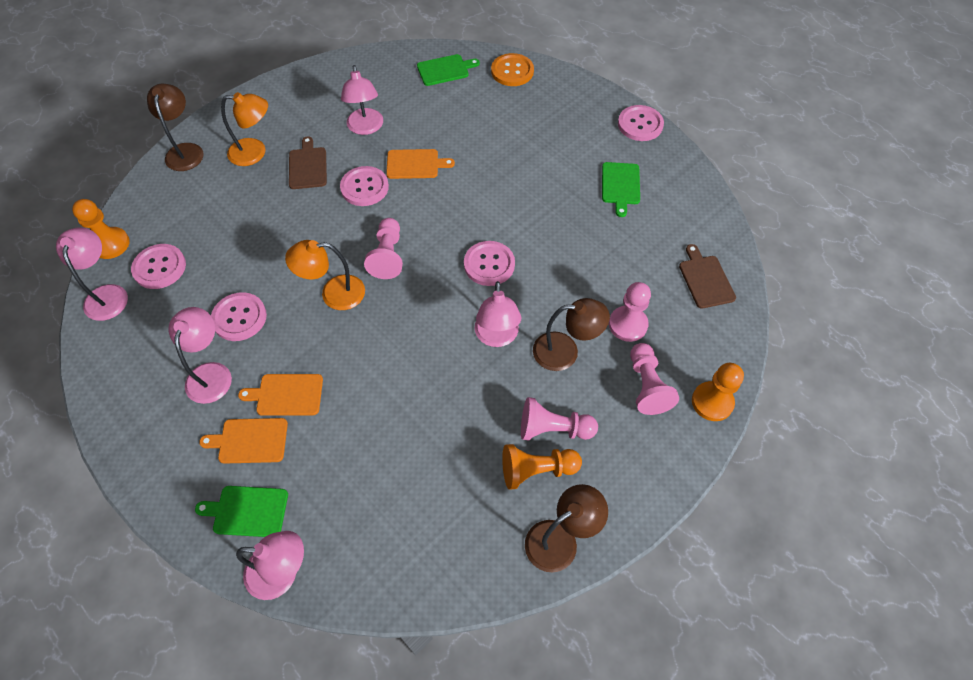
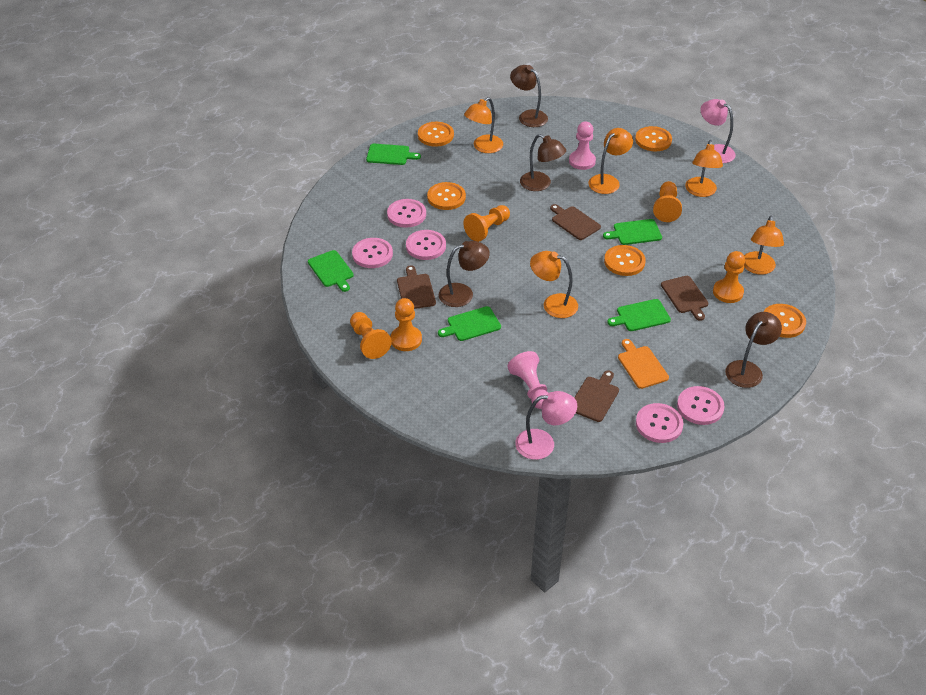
brown cutting board: [289,136,327,189] [679,244,736,309] = 2 -> [397,265,436,309] [550,204,601,240] [574,370,619,422] [661,276,708,321] = 4
brown lamp: [147,84,204,171] [525,484,608,573] [533,298,610,371] = 3 -> [439,241,490,307] [510,65,548,127] [520,134,566,191] [725,312,782,388] = 4
green cutting board: [195,486,288,537] [417,54,480,86] [602,162,640,217] = 3 -> [308,250,354,292] [366,144,421,165] [438,306,501,341] [603,219,662,245] [607,299,671,331] = 5
orange button: [491,53,534,86] = 1 -> [418,122,454,147] [427,182,466,210] [604,245,646,276] [635,126,672,152] [764,304,806,338] = 5
orange cutting board: [199,418,288,464] [238,374,323,416] [386,149,455,179] = 3 -> [618,339,669,389] = 1
orange lamp: [221,92,268,166] [285,240,365,310] = 2 -> [464,97,503,153] [530,251,578,318] [588,128,633,194] [685,140,723,197] [744,216,784,275] = 5
orange pawn: [72,199,130,259] [502,444,582,490] [692,363,744,421] = 3 -> [350,312,392,359] [391,298,422,351] [464,205,510,242] [653,181,682,222] [713,251,745,303] = 5
pink lamp: [56,227,128,321] [168,307,232,404] [236,531,304,600] [341,65,383,135] [475,281,521,347] = 5 -> [515,391,577,460] [701,99,736,163] = 2
pink pawn: [364,218,403,279] [521,397,598,441] [609,282,651,342] [630,343,679,415] = 4 -> [507,351,548,409] [569,121,596,170] = 2

